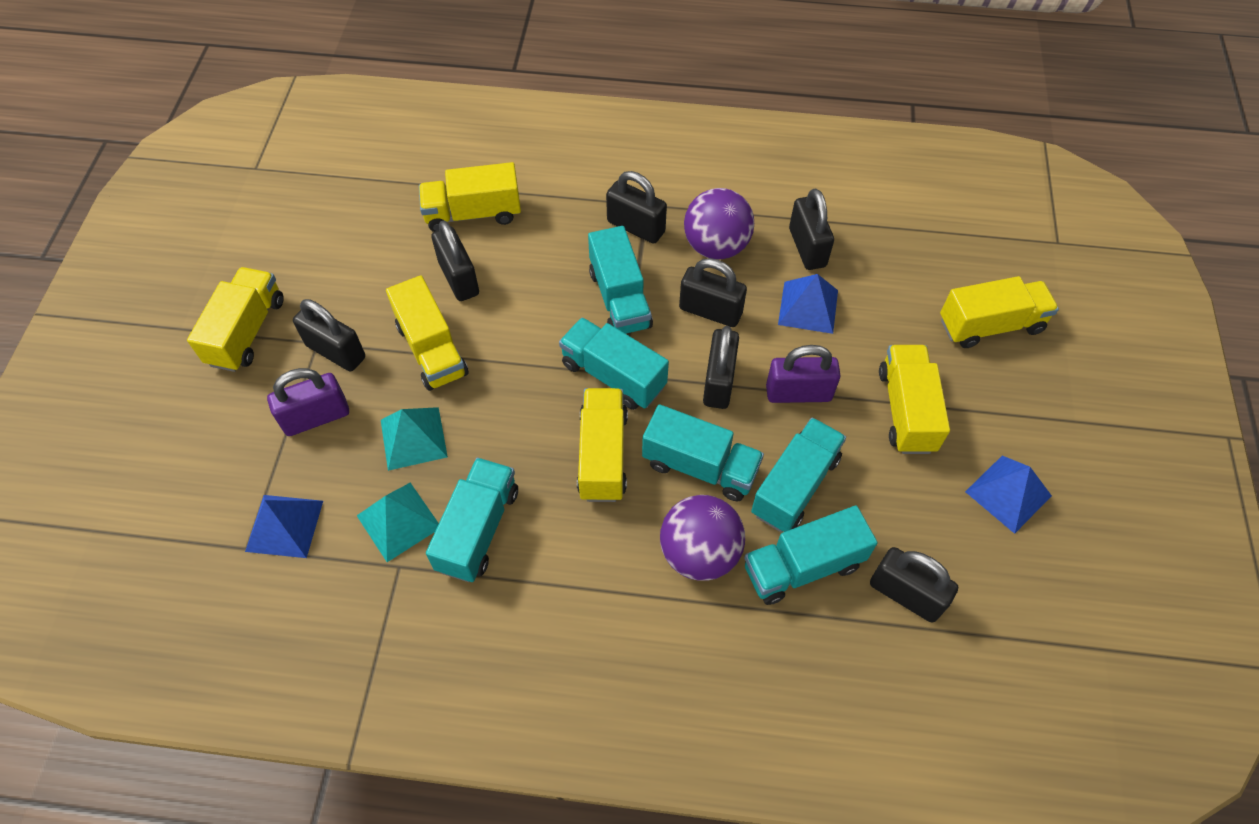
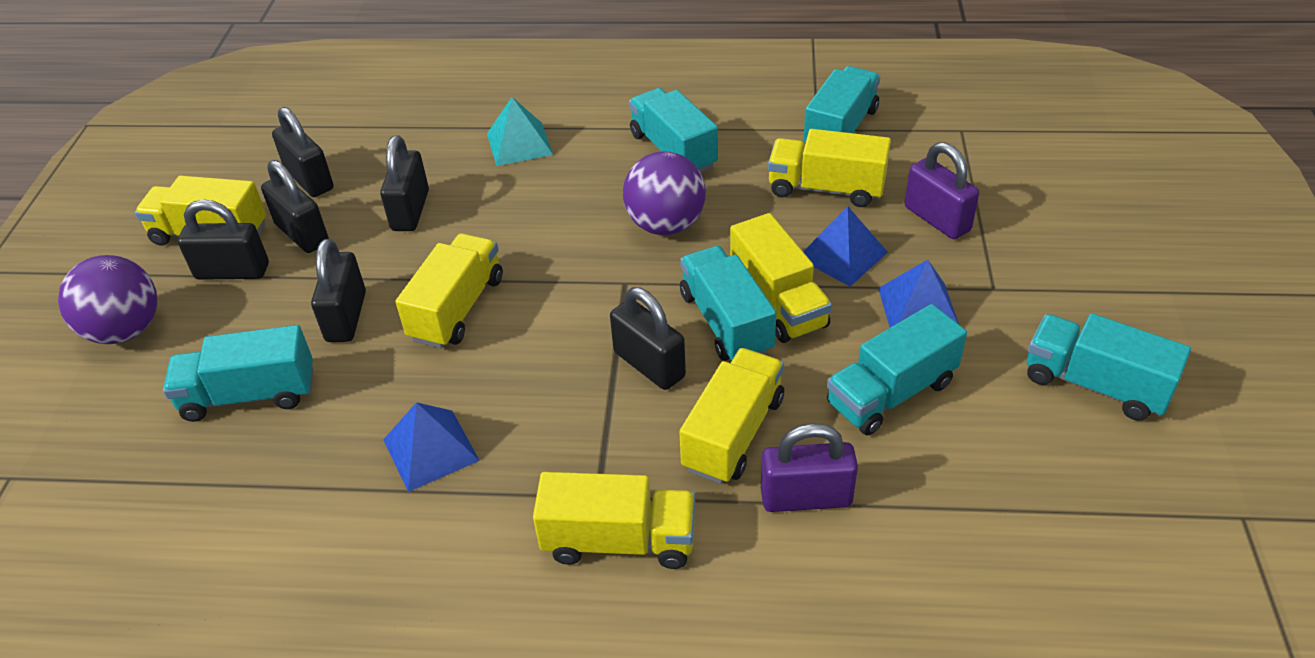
black padlock: [293,299,365,372] [431,220,479,301] [606,171,667,244] [679,258,747,327] [703,326,739,409] [789,189,834,270] [870,547,958,623] = 7 -> [178,200,269,280] [261,160,329,253] [272,107,334,197] [311,239,366,342] [380,135,429,231] [610,287,686,390] = 6
turquoise pyramid: [357,483,439,562] [381,407,448,471] = 2 -> [487,97,553,166] = 1

